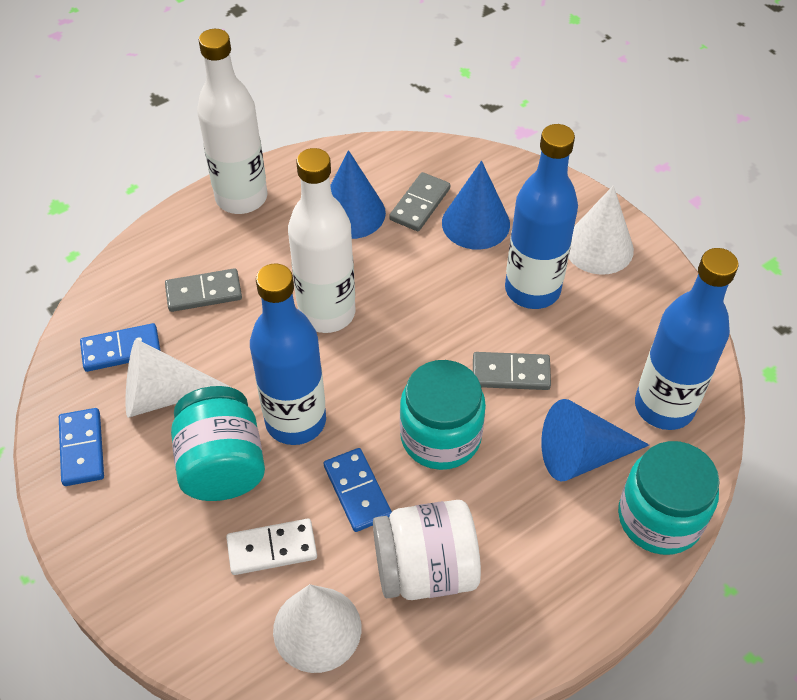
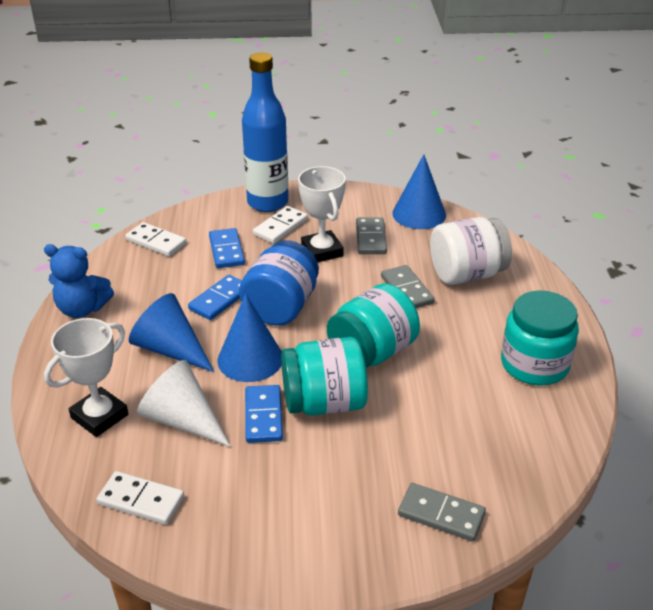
blue bottle: [250,264,326,445] [505,124,578,309] [635,248,738,430] = 3 -> [242,52,288,212] = 1
blue jar: none = 0 -> [239,241,319,326] = 1
blue teddy bear: none = 0 -> [44,244,114,318] = 1
white bottle: [197,29,268,214] [288,148,355,333] = 2 -> none = 0
white cone: [125,339,230,418] [273,584,361,673] [568,185,634,275] = 3 -> [137,360,231,447] = 1
white domino: [226,518,317,575] = 1 -> [96,471,184,525] [125,222,186,256] [253,206,308,244] = 3
white trophy: none = 0 -> [44,318,128,437] [298,166,346,263] = 2

